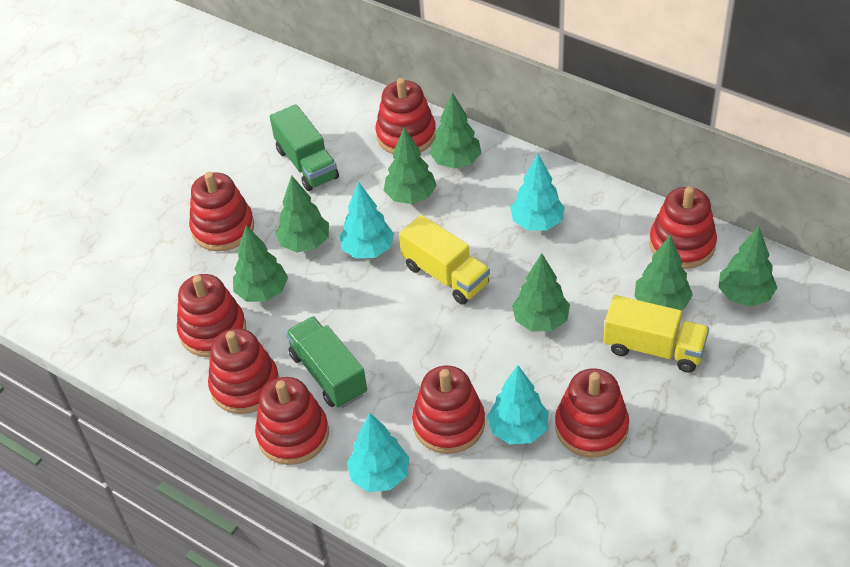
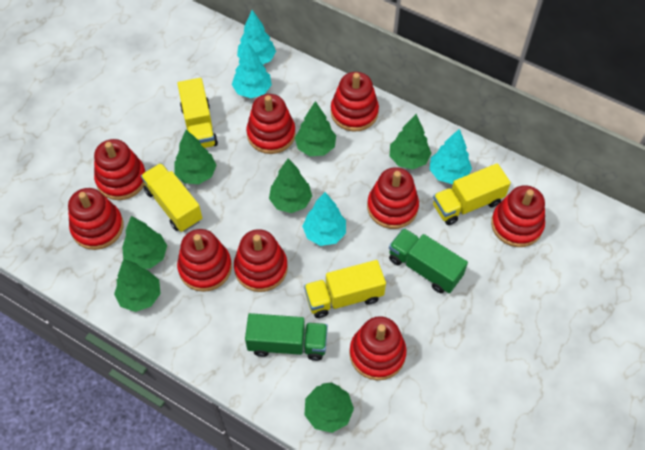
red stacking toy: [177,274,246,357] [189,172,254,251] [208,328,279,414] [255,377,329,465] [376,78,436,154] [412,366,485,454] [555,368,629,458] [649,186,717,269] = 8 -> [68,188,123,250] [94,139,146,200] [177,229,232,292] [234,229,288,292] [246,94,296,154] [331,72,379,132] [349,316,407,380] [367,167,419,229] [491,185,545,247] = 9
yellow truck: [399,215,490,304] [603,295,709,373] = 2 -> [141,163,202,232] [177,78,218,148] [304,260,386,318] [433,163,511,225] = 4

